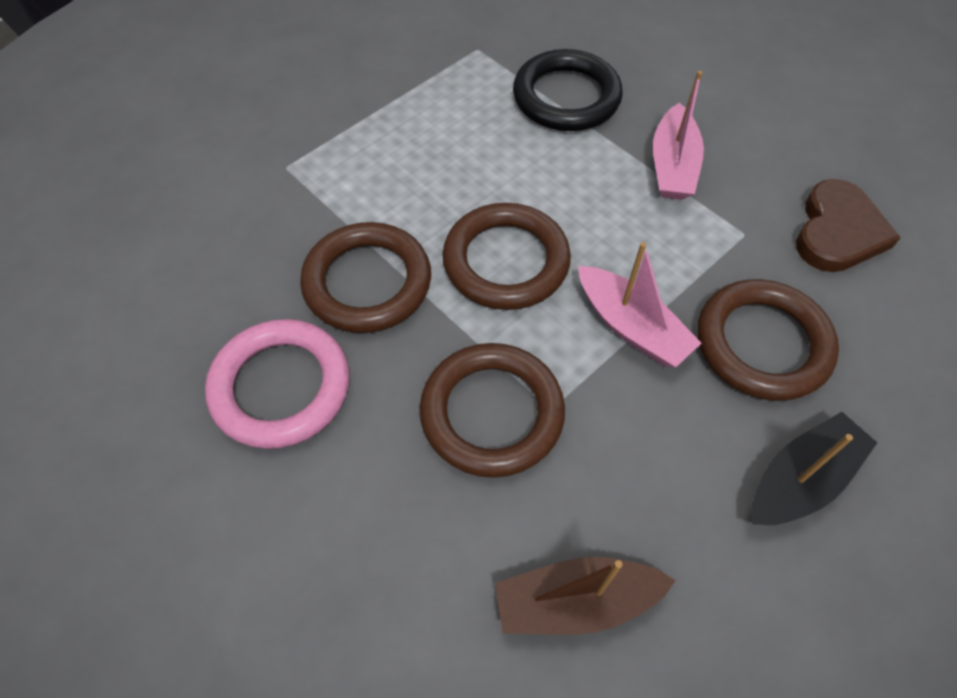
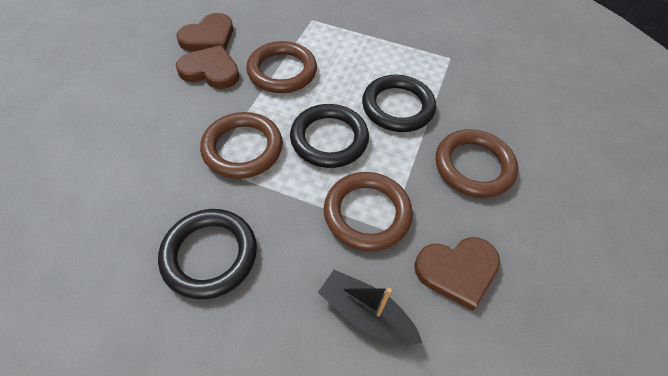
black ring: [513,49,623,131] = 1 -> [158,209,257,299] [290,104,369,168] [362,75,436,132] = 3
brown boat: [495,557,676,635] = 1 -> none = 0
brown heart: [796,179,901,272] = 1 -> [176,13,233,52] [176,45,240,89] [414,237,500,311] = 3
pink boat: [578,242,701,367] [653,71,704,200] = 2 -> none = 0
pink ring: [205,319,349,449] = 1 -> none = 0

